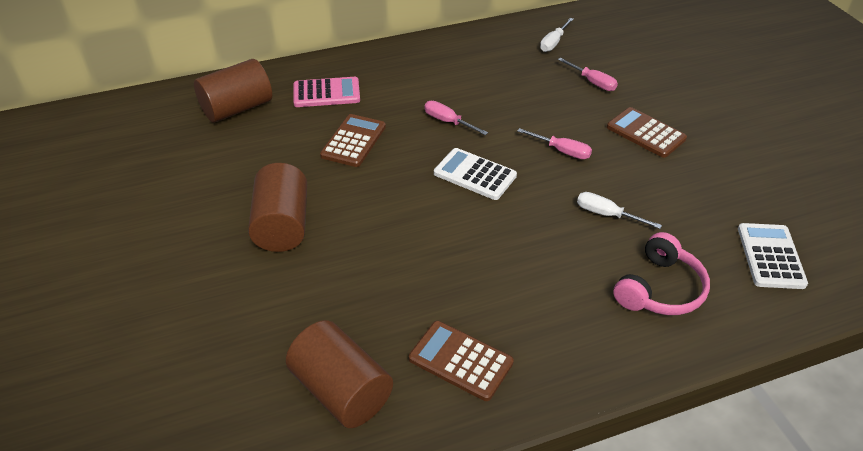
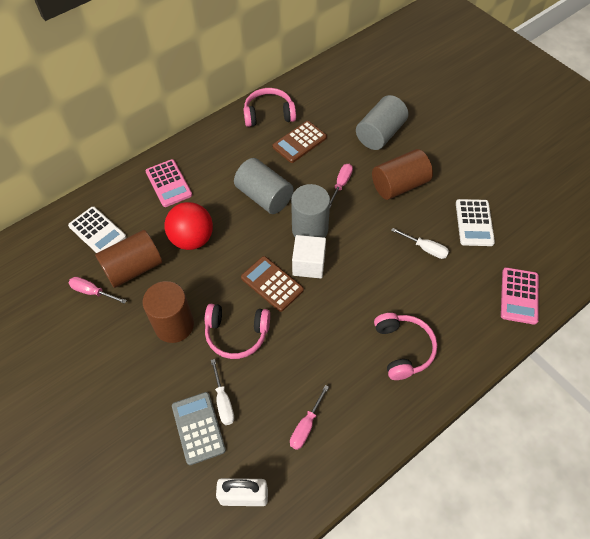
brown calculator: [320,114,386,167] [409,321,514,401] [607,107,687,158] = 3 -> [241,256,304,312] [273,121,327,163] = 2
grey calculator: none = 0 -> [172,392,226,465] = 1
grey cylinder: none = 0 -> [234,158,293,214] [291,184,330,238] [356,95,409,150] = 3
pink calculator: [293,77,360,107] = 1 -> [145,159,192,207] [501,267,539,325] = 2
pink headphones: [613,232,710,315] = 1 -> [205,304,270,359] [243,88,296,127] [374,313,437,380] = 3
red ball: none = 0 -> [165,202,213,250] = 1
white cube: none = 0 -> [292,235,326,278] = 1
white padlock: none = 0 -> [216,478,268,506] = 1

